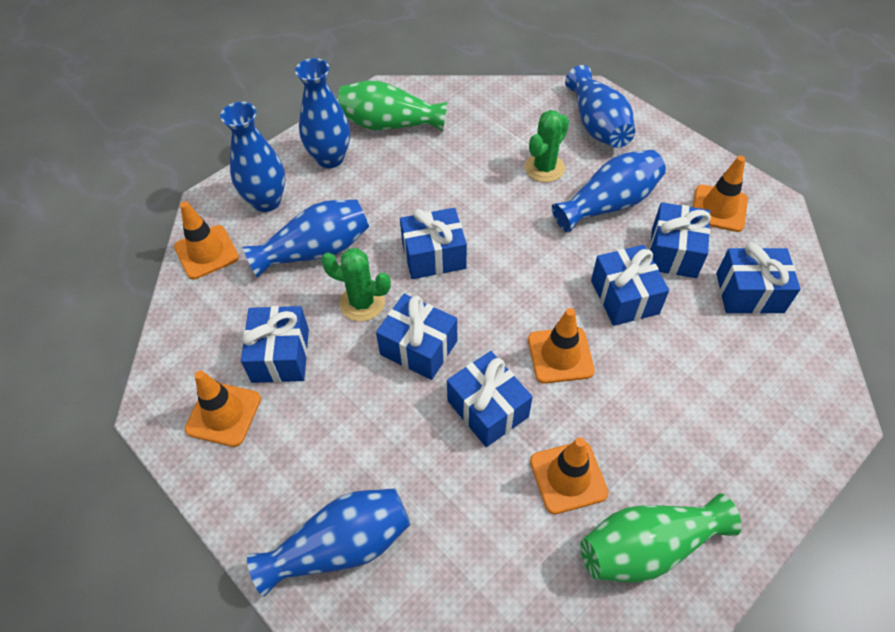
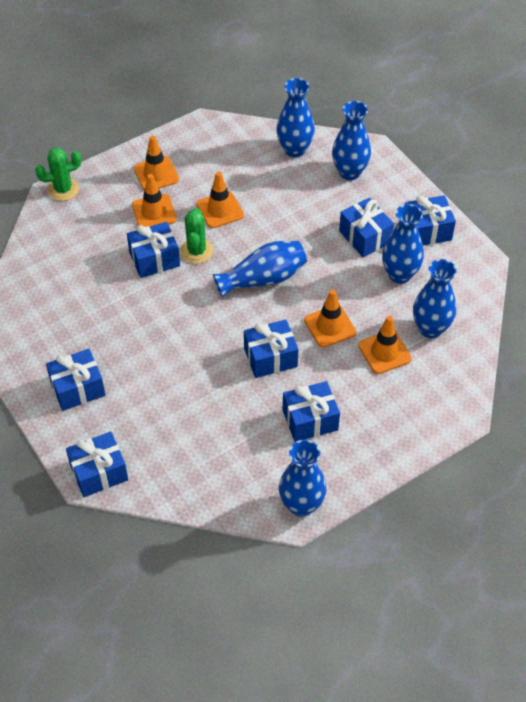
green vase: [338,80,447,132] [580,494,742,583] = 2 -> none = 0

